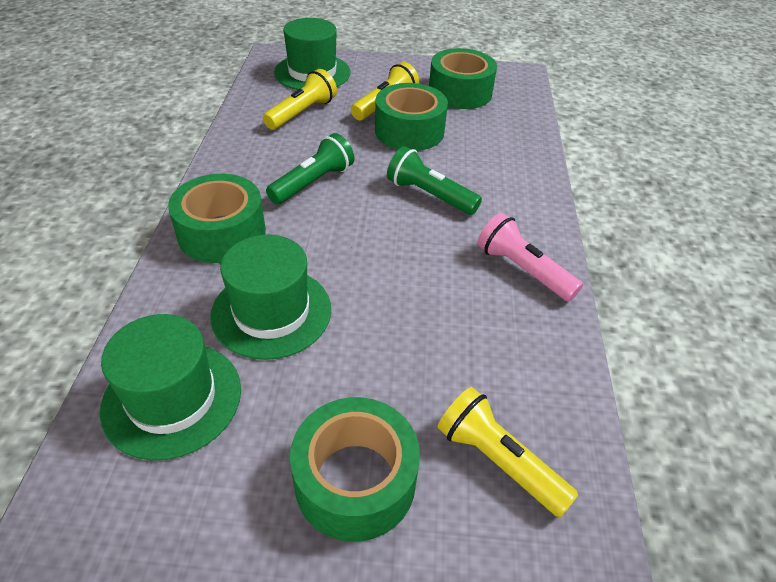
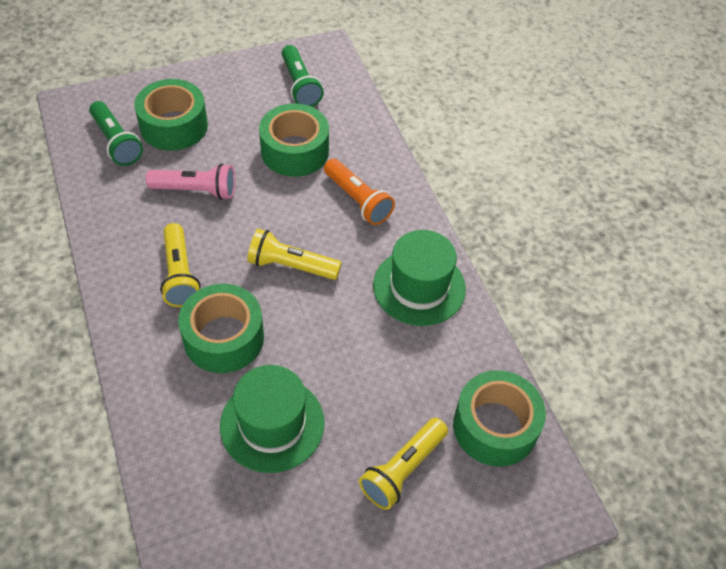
green hat: [100,314,241,460] [210,235,331,360] [274,18,350,90] = 3 -> [220,365,325,473] [373,230,466,326] = 2
orange flashlight: none = 0 -> [324,158,395,225] = 1

